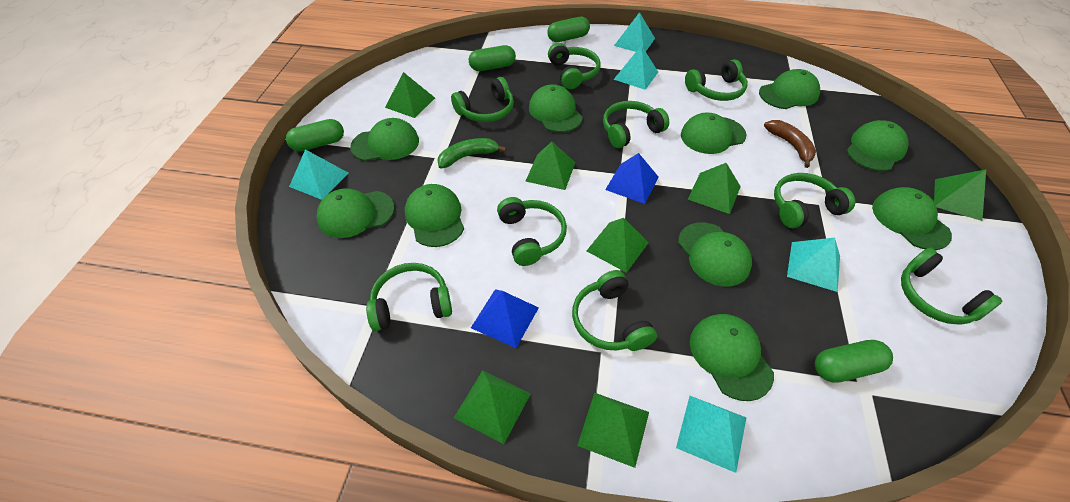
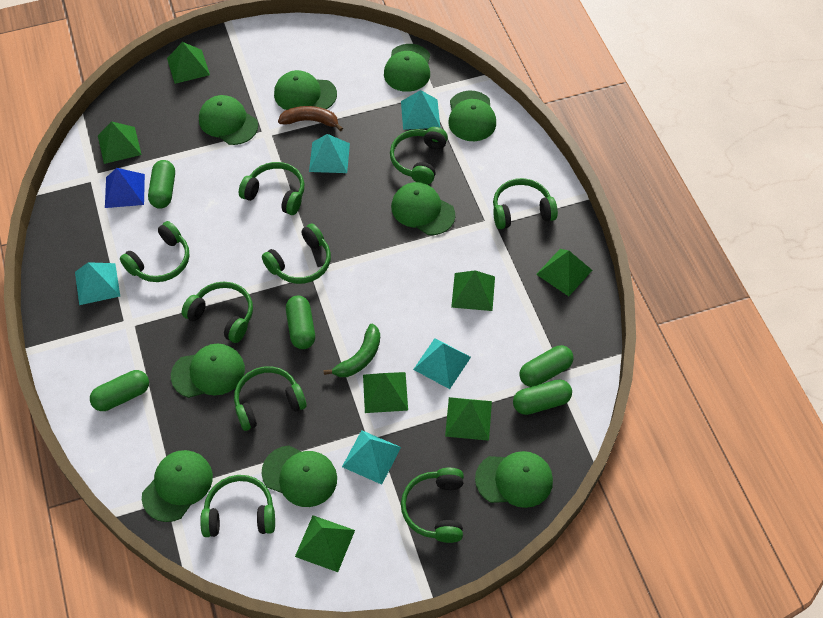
blue pyramid: [471,289,539,348] [605,153,659,204] = 2 -> [105,168,145,208] = 1
green cap: [316,188,394,238] [350,118,419,161] [405,184,464,247] [529,84,583,132] [678,222,752,287] [681,112,746,154] [690,314,774,401] [759,69,820,109] [847,120,909,171] [872,187,952,250] = 10 -> [142,450,213,522] [171,344,245,398] [199,95,258,145] [262,445,337,507] [274,70,337,110] [384,44,430,92] [391,182,455,235] [448,91,496,141] [475,451,553,508] = 9
green capsule: [286,119,344,152] [469,45,516,71] [547,17,590,42] [815,340,893,383] = 4 -> [90,370,149,411] [148,160,175,209] [286,295,315,349] [513,379,572,415] [519,345,574,387] = 5

